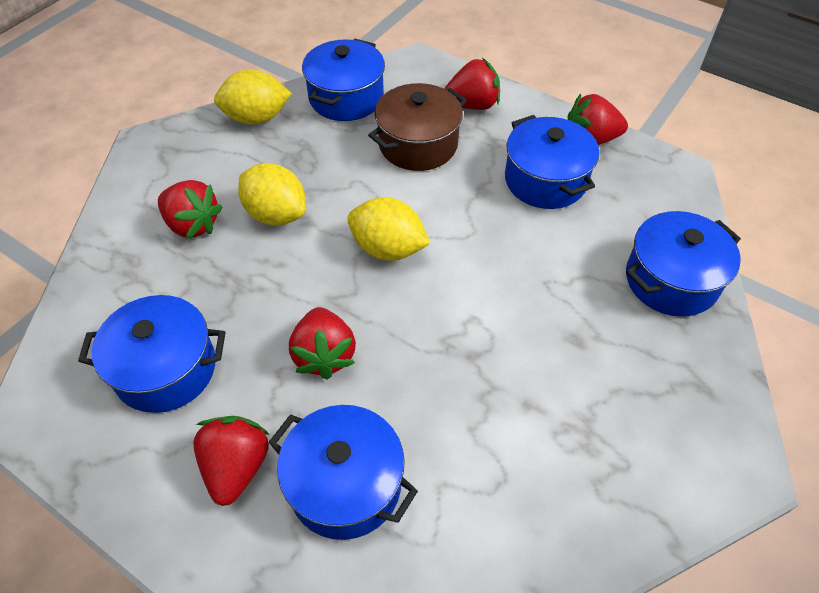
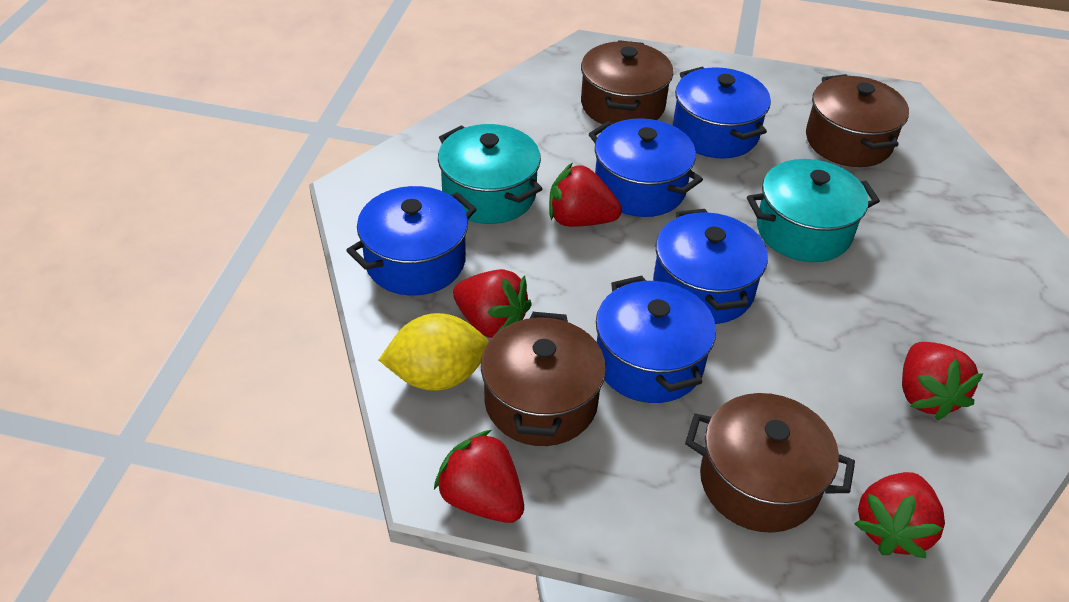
brown pot: [368,83,467,171] = 1 -> [481,312,606,446] [581,40,673,125] [685,393,855,533] [806,74,909,167] = 4
turquoise pot: none = 0 -> [438,124,542,224] [747,159,880,262] = 2
yellow lemon: [214,69,292,125] [238,163,306,225] [347,197,430,261] = 3 -> [379,313,489,391] = 1

